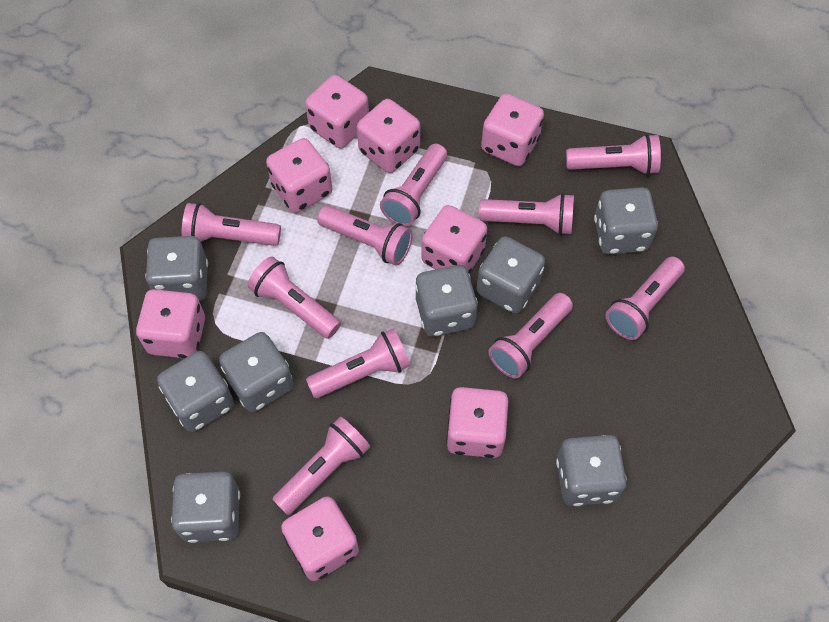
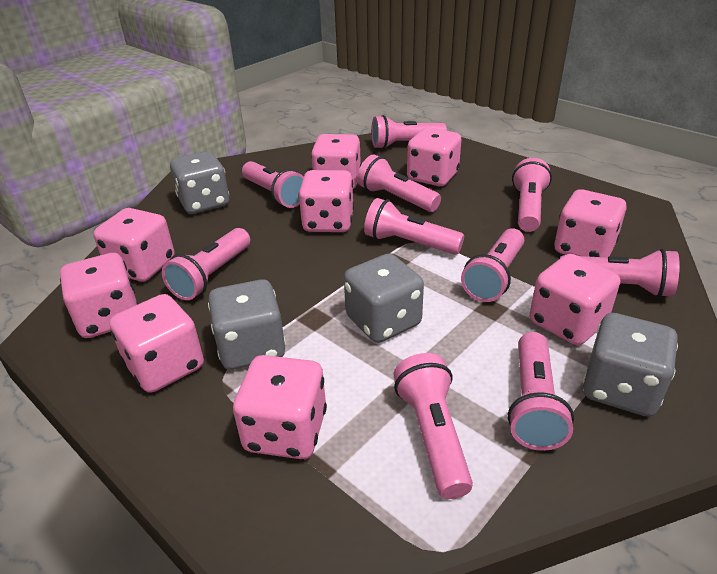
grey dice: [146,236,208,301] [157,351,234,432] [171,472,240,543] [219,332,294,412] [415,265,478,337] [477,236,545,314] [556,435,627,506] [594,187,658,254] = 8 -> [170,151,229,214] [208,279,286,370] [344,253,424,343] [583,313,678,417] = 4
pink dice: [136,289,205,358] [266,138,332,213] [281,497,359,581] [305,75,369,148] [357,99,420,173] [421,205,487,274] [446,387,508,458] [481,94,544,166] = 8 -> [60,253,138,338] [93,208,175,282] [109,294,204,393] [233,355,327,459] [298,170,354,232] [311,134,361,189] [407,127,462,186] [530,254,620,345] [555,189,627,258] = 9

